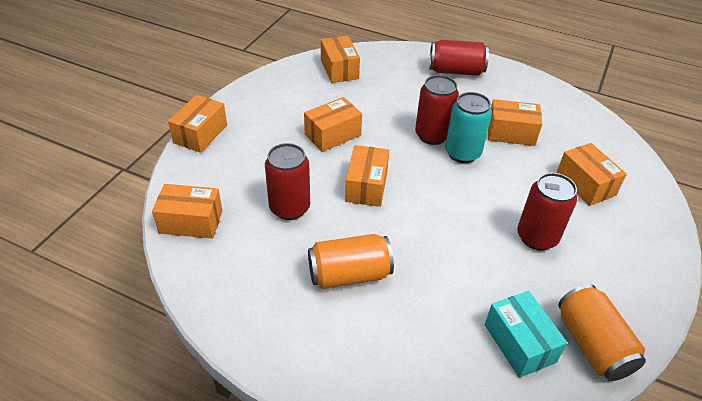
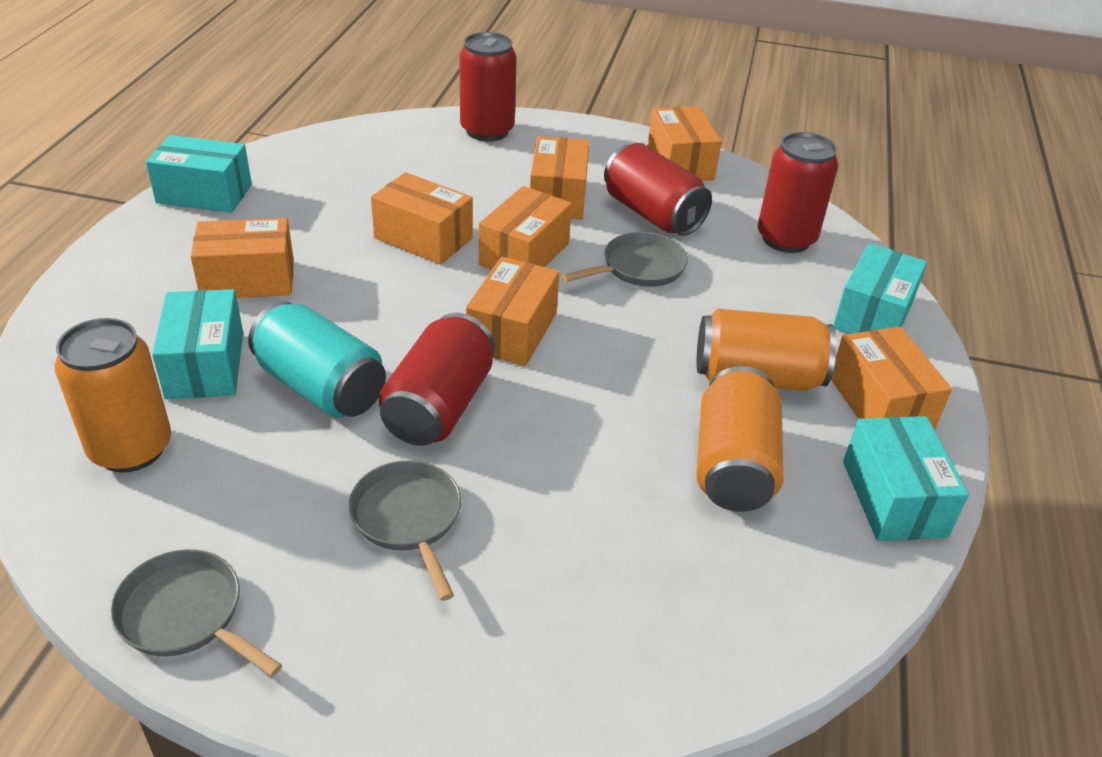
grey pan: none = 0 -> [110,549,282,676] [349,460,461,601] [562,232,688,287] = 3
orange can: [308,234,394,289] [558,284,646,381] = 2 -> [55,318,171,473] [697,309,836,391] [697,366,783,512] = 3
turquoise box: [485,291,567,378] = 1 -> [146,135,252,213] [152,289,243,399] [833,243,927,334] [843,416,969,541] = 4

